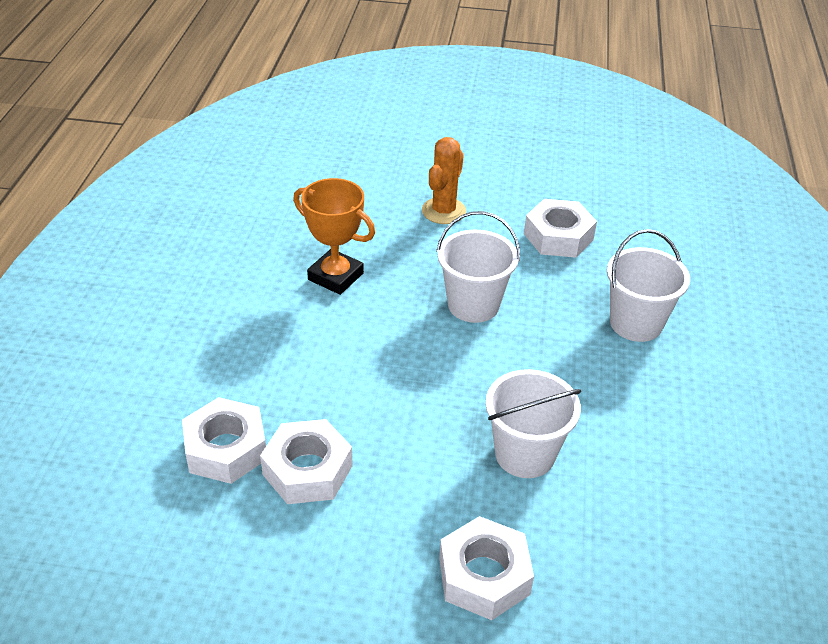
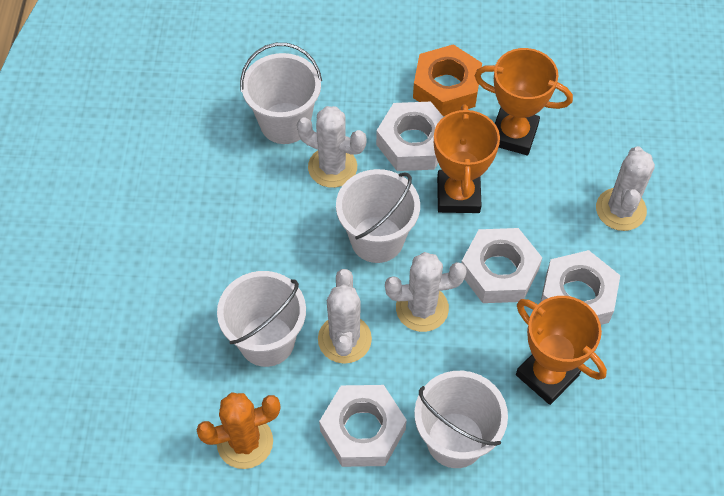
orange nut: none = 0 -> [413,44,482,116] = 1
orange trophy: [293,178,375,295] = 1 -> [434,104,500,213] [475,48,573,155] [516,296,607,405] = 3
white bucket: [436,211,520,323] [485,369,581,478] [607,229,690,342] = 3 -> [217,271,306,367] [240,43,322,144] [336,169,420,263] [414,371,508,468] = 4
white cactus: none = 0 -> [297,106,367,188] [318,269,372,364] [385,252,467,332] [596,146,655,231] = 4

